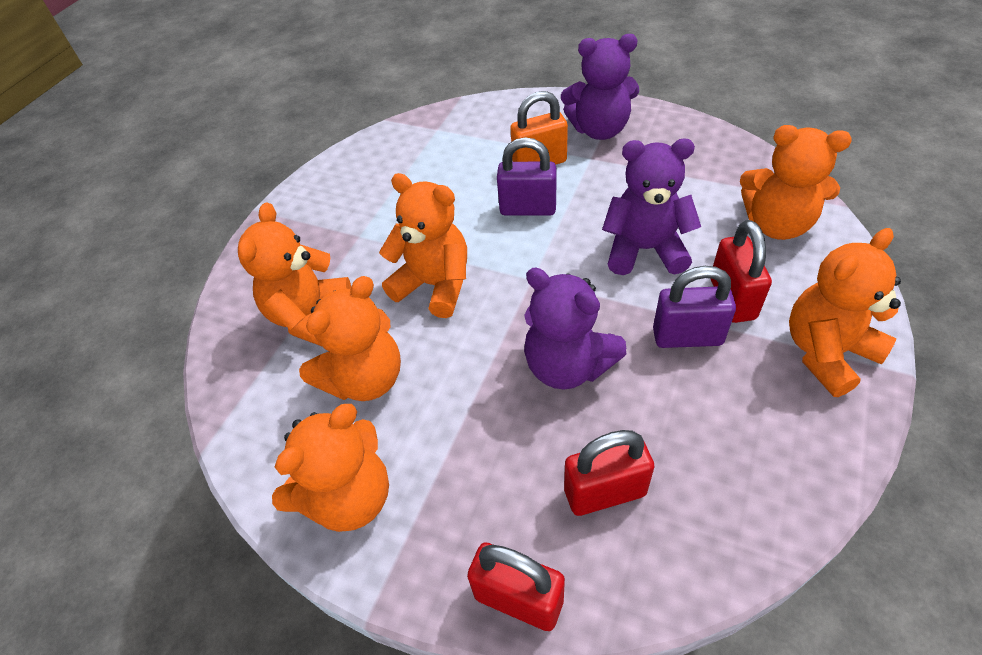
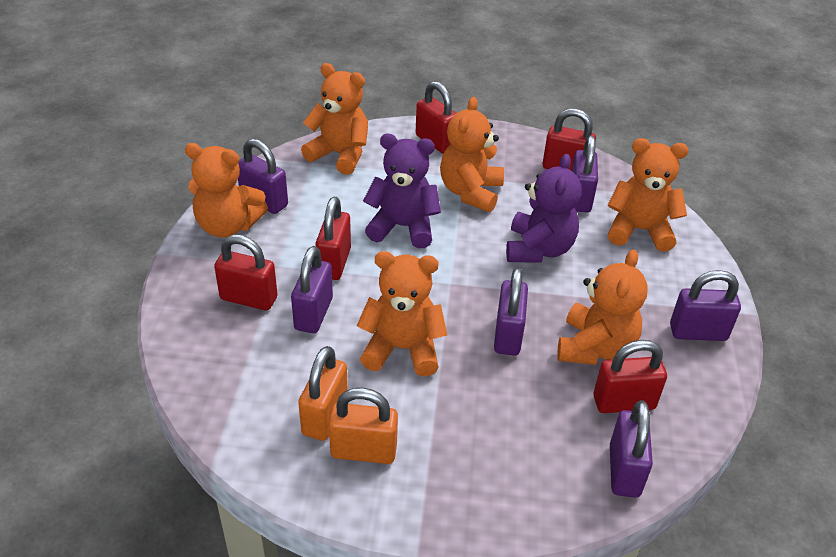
orange padlock: [510,91,568,165] = 1 -> [298,346,348,441] [329,388,398,464] = 2
purple padlock: [497,137,556,216] [653,266,736,348] = 2 -> [238,139,288,214] [291,246,333,333] [494,267,528,356] [572,135,598,213] [610,400,653,498] [670,270,741,341] = 6
purple teddy bear: [524,268,627,389] [561,34,639,140] [602,138,701,275] = 3 -> [363,134,441,248] [506,154,582,263] = 2
red padlock: [467,542,565,631] [564,430,655,516] [711,220,772,323] = 3 -> [214,235,277,310] [315,197,351,280] [416,81,456,154] [542,108,596,171] [593,340,667,413] = 5

